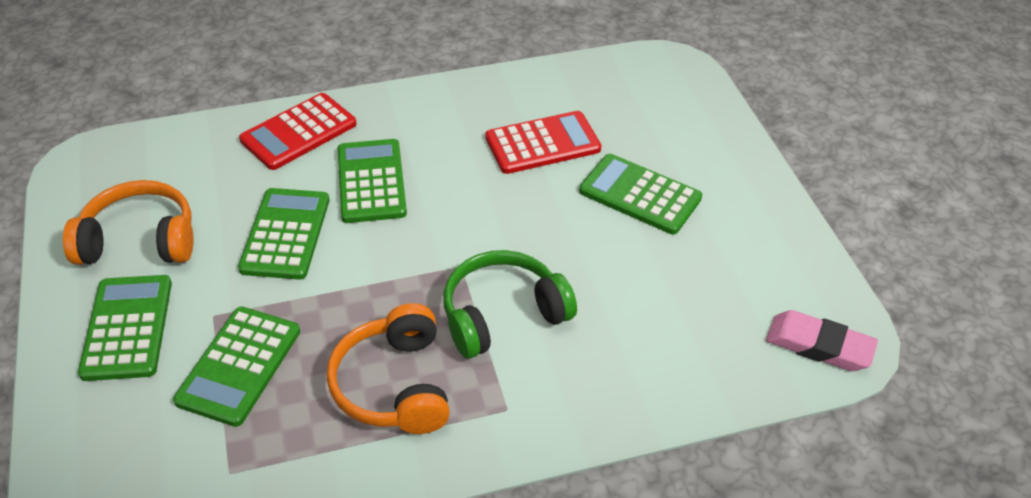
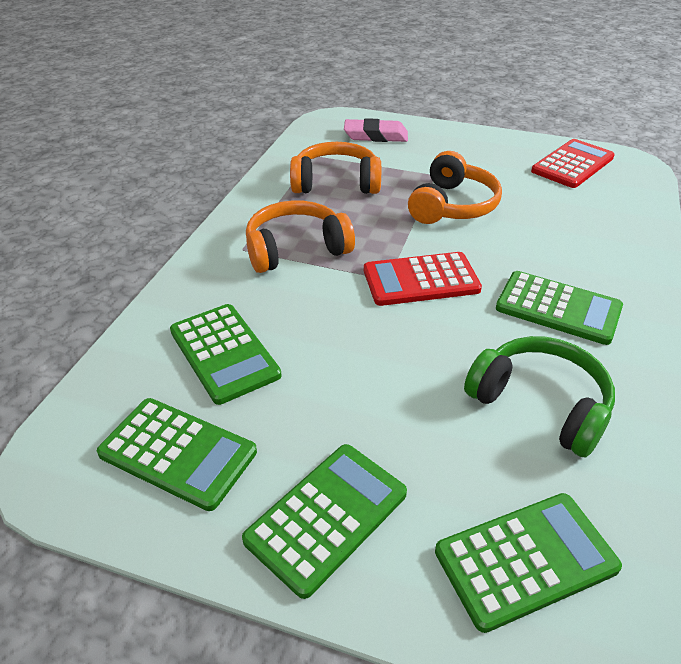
orange headphones: [63,180,193,265] [327,303,450,434] = 2 -> [246,200,355,273] [290,142,381,194] [408,151,502,224] = 3

